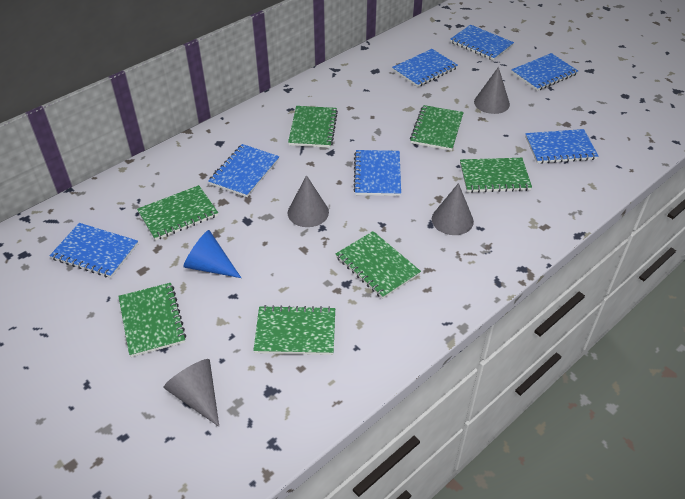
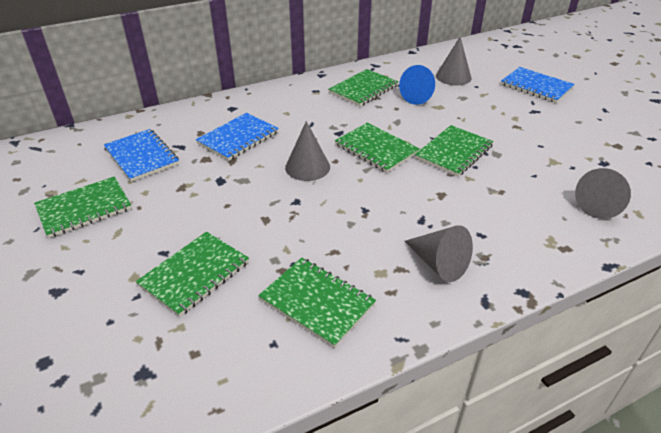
blue notebook: [50,223,138,278] [208,144,280,197] [353,150,401,196] [392,49,458,87] [450,25,514,61] [511,53,578,91] [525,129,598,164] = 7 -> [104,129,179,182] [196,113,279,161] [501,67,575,103] = 3
green notebook: [118,283,186,357] [137,185,218,241] [253,305,335,355] [288,106,338,148] [336,231,421,299] [410,105,464,151] [460,158,532,193] = 7 -> [34,177,132,238] [136,232,249,317] [258,258,376,348] [328,69,398,106] [335,123,419,173] [415,125,494,177] = 6

